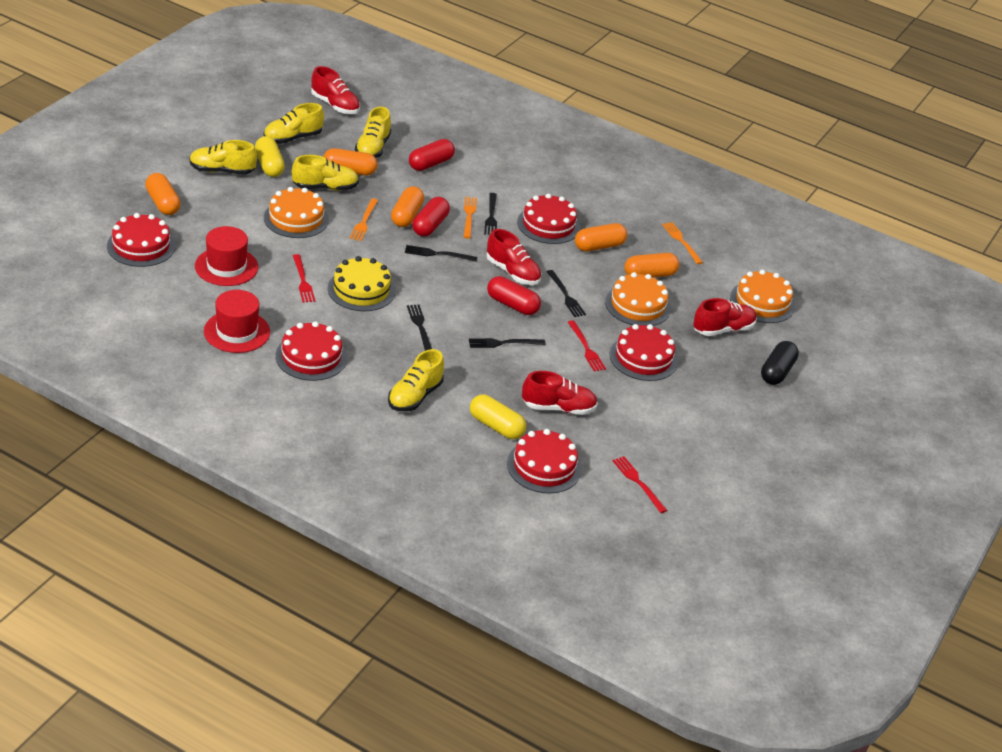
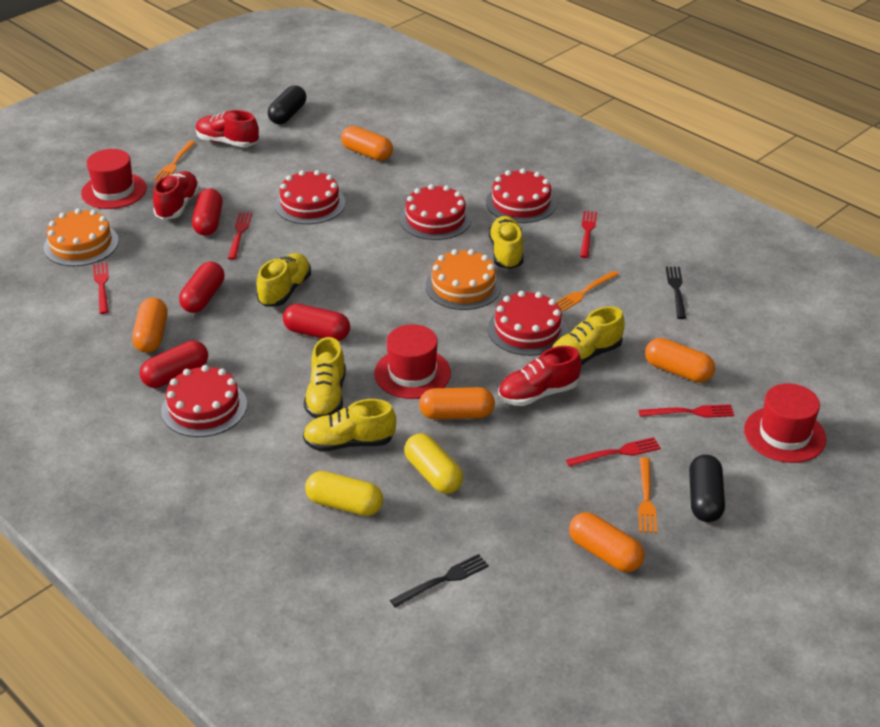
black capsule: [761,341,799,385] = 1 -> [268,85,306,124] [689,455,725,522] = 2
black fork: [405,245,477,262] [407,305,432,351] [469,338,545,348] [484,193,497,235] [547,270,586,317] = 5 -> [390,554,489,608] [666,267,686,319] = 2
orange cake: [264,187,329,238] [605,272,671,326] [730,270,795,323] = 3 -> [44,208,119,266] [425,249,502,310] = 2
red capsule: [409,139,455,171] [412,197,450,237] [487,276,541,315] = 3 -> [140,341,208,388] [179,262,225,313] [192,188,223,236] [283,304,350,341] = 4
red fork: [293,254,315,303] [568,320,606,371] [612,456,667,513] = 3 -> [93,262,109,314] [228,212,252,260] [566,437,661,467] [580,211,597,258] [639,404,734,418] = 5
red hat: [195,226,258,286] [204,290,270,353] = 2 -> [81,149,147,209] [374,324,451,399] [744,383,826,463] = 3
red shoe: [311,66,360,114] [486,229,542,285] [522,371,598,415] [693,298,757,336] = 4 -> [153,171,200,220] [196,110,259,147] [498,346,582,406] = 3
yellow cake: [327,256,396,311] = 1 -> none = 0

